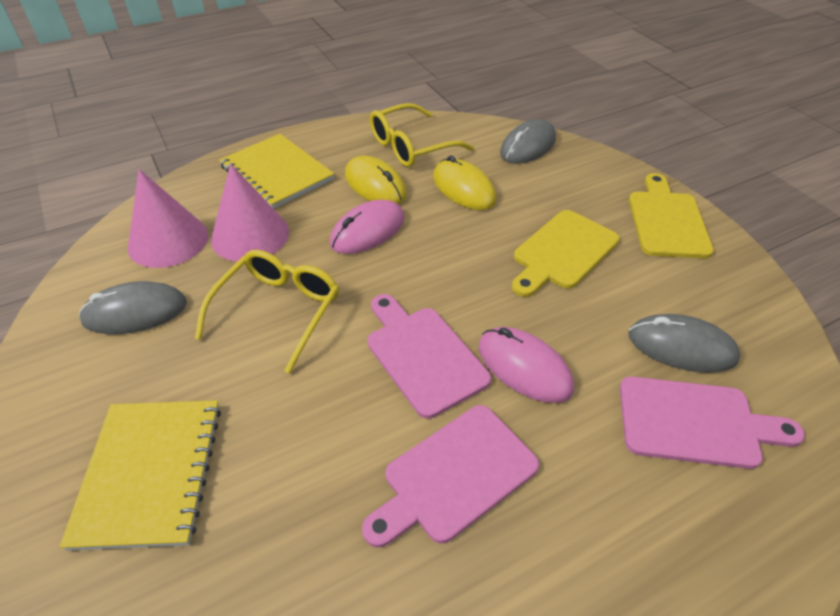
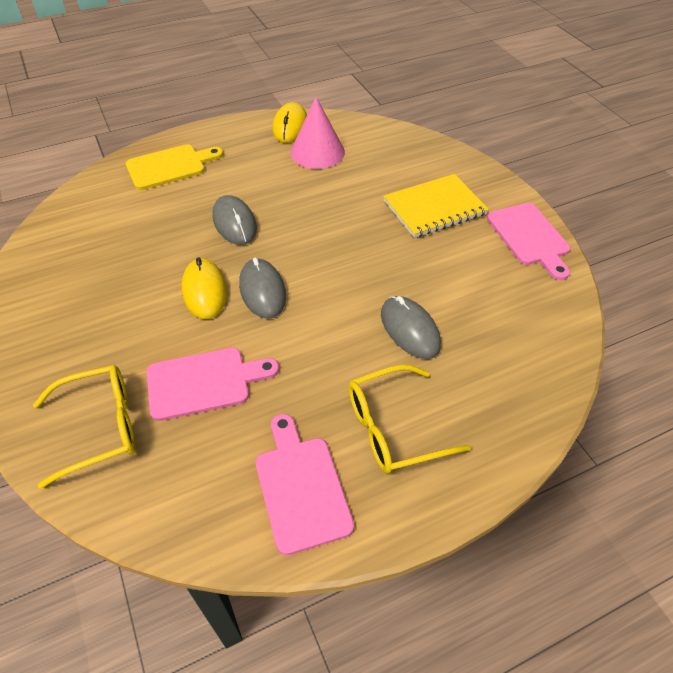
pink cone: [128,169,208,268] [211,164,289,262] = 2 -> [290,97,345,169] = 1
pink mouse: [330,199,404,254] [479,327,574,403] = 2 -> none = 0
yellow cutting board: [512,210,620,297] [629,173,714,258] = 2 -> [126,144,224,190] = 1
yellow notebook: [60,400,221,550] [219,134,334,209] = 2 -> [383,174,489,238] = 1

